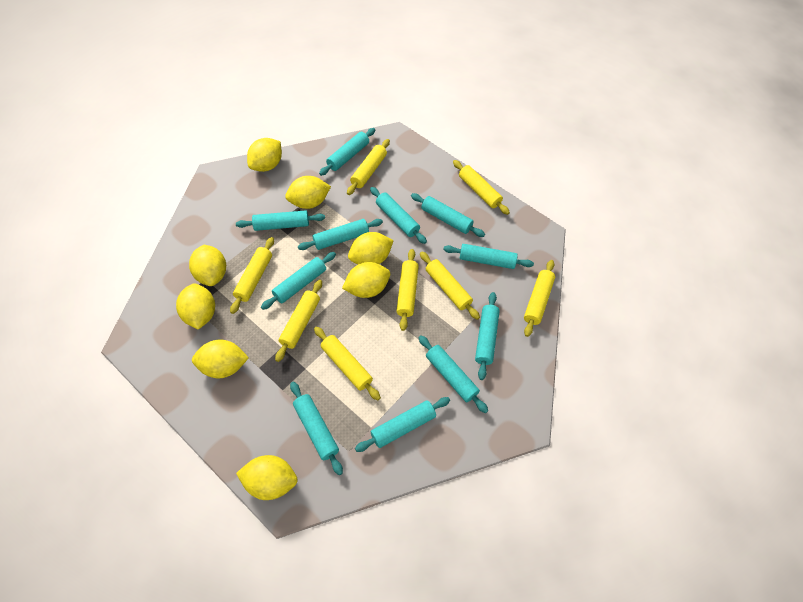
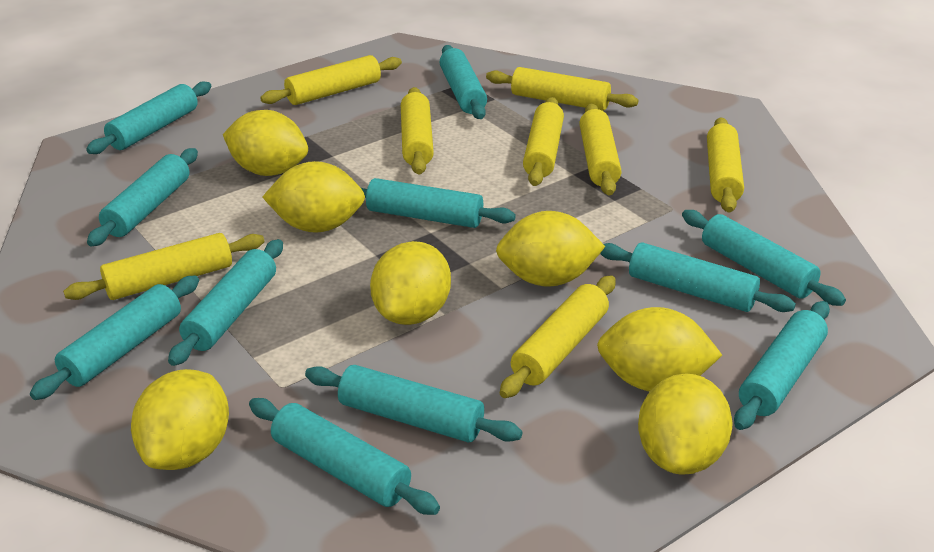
yellow lemon: [176,284,215,329] [189,245,226,286] [192,339,249,378] [236,455,298,500] [247,138,282,172] [285,176,331,209] [342,262,390,298] [348,232,394,264] = 8 -> [131,369,229,470] [223,110,308,176] [262,161,365,233] [370,241,451,325] [496,211,605,287] [597,307,722,391] [638,373,733,475] = 7

